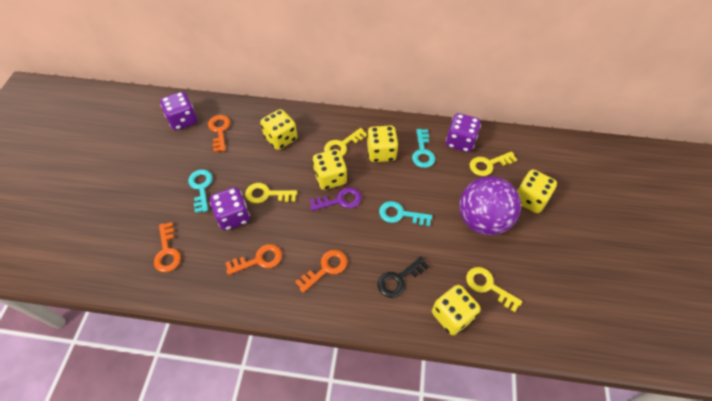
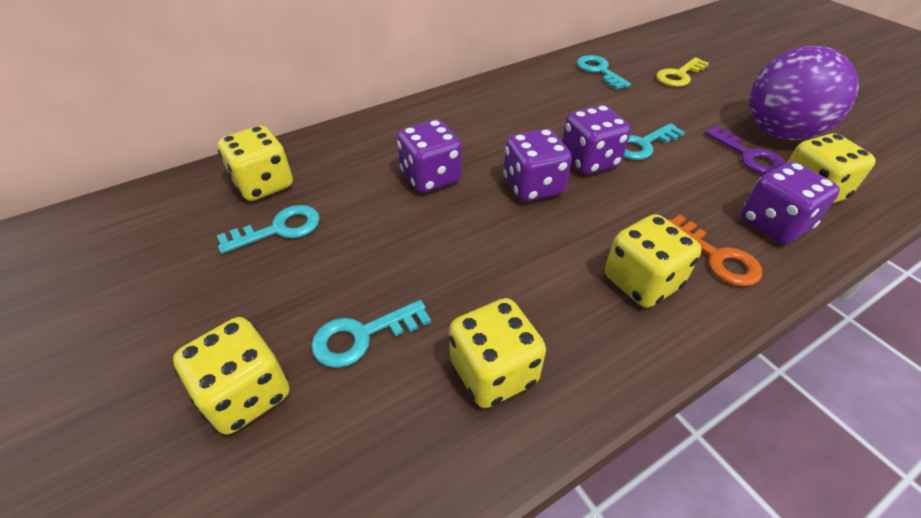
black key: [378,256,429,298] = 1 -> none = 0
orange key: [154,222,181,272] [208,115,230,152] [225,244,282,275] [295,250,347,293] = 4 -> [668,215,762,286] = 1
purple dice: [160,92,197,130] [210,187,250,231] [446,113,481,152] = 3 -> [397,120,462,193] [503,129,572,202] [562,105,631,175] [741,162,840,244] = 4
turquoise key: [188,169,213,213] [379,201,432,227] [412,129,435,168] = 3 -> [217,205,320,254] [311,300,431,368] [577,55,631,90] [624,123,685,160] = 4
yellow key: [245,183,297,203] [324,128,367,156] [466,267,522,312] [470,151,517,176] = 4 -> [656,57,709,87] = 1

